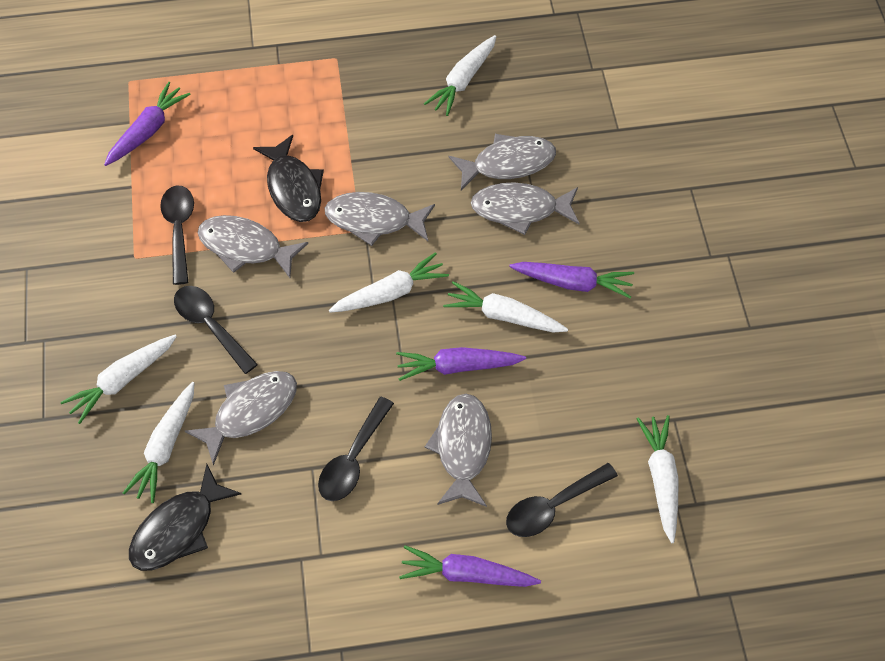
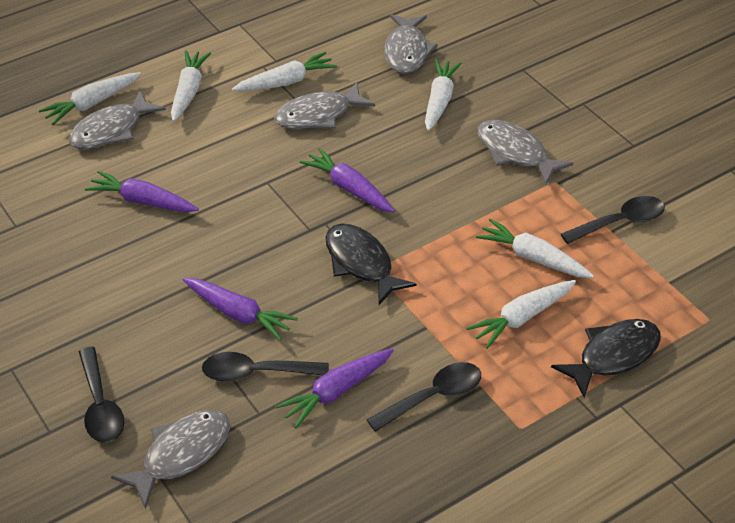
grey fish: [185,371,297,466] [198,215,308,278] [325,192,435,246] [425,394,492,507] [449,134,556,190] [471,182,579,235] = 6 -> [68,91,166,149] [111,410,230,509] [274,82,375,129] [384,14,438,74] [478,120,573,185] = 5

